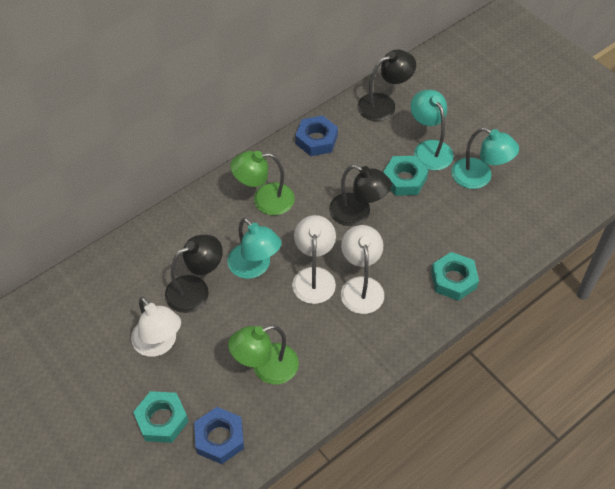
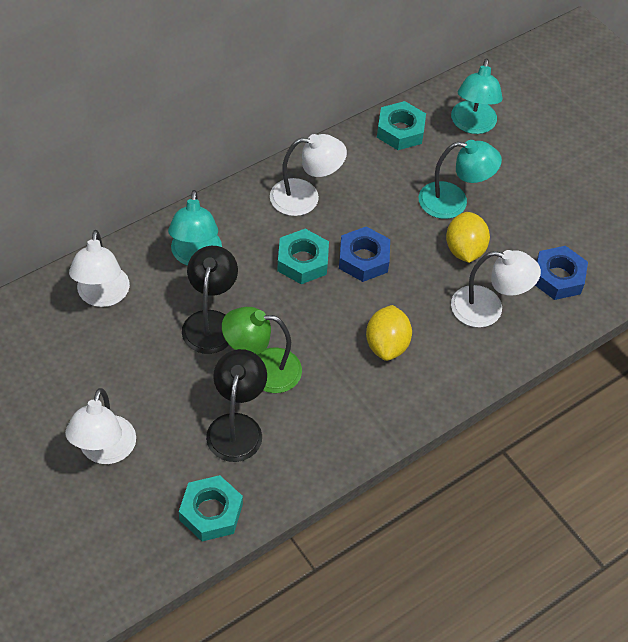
black lamp: [165,235,223,313] [329,165,392,226] [357,50,416,121] = 3 -> [182,246,238,354] [206,349,267,462] = 2
green lamp: [228,325,299,384] [230,151,295,215] = 2 -> [222,307,302,393] = 1
white lamp: [131,297,181,357] [292,215,336,304] [341,225,384,314] = 3 -> [65,388,136,464] [69,230,130,307] [270,134,347,216] [451,250,541,328] = 4
yellow lemon: none = 0 -> [366,305,412,361] [446,212,490,263] = 2

